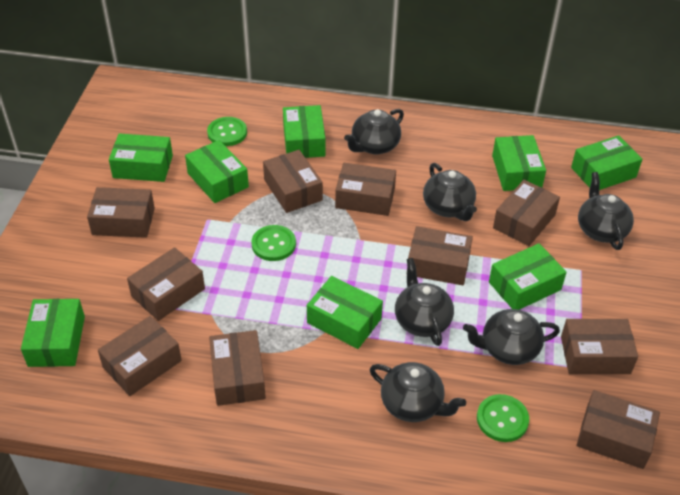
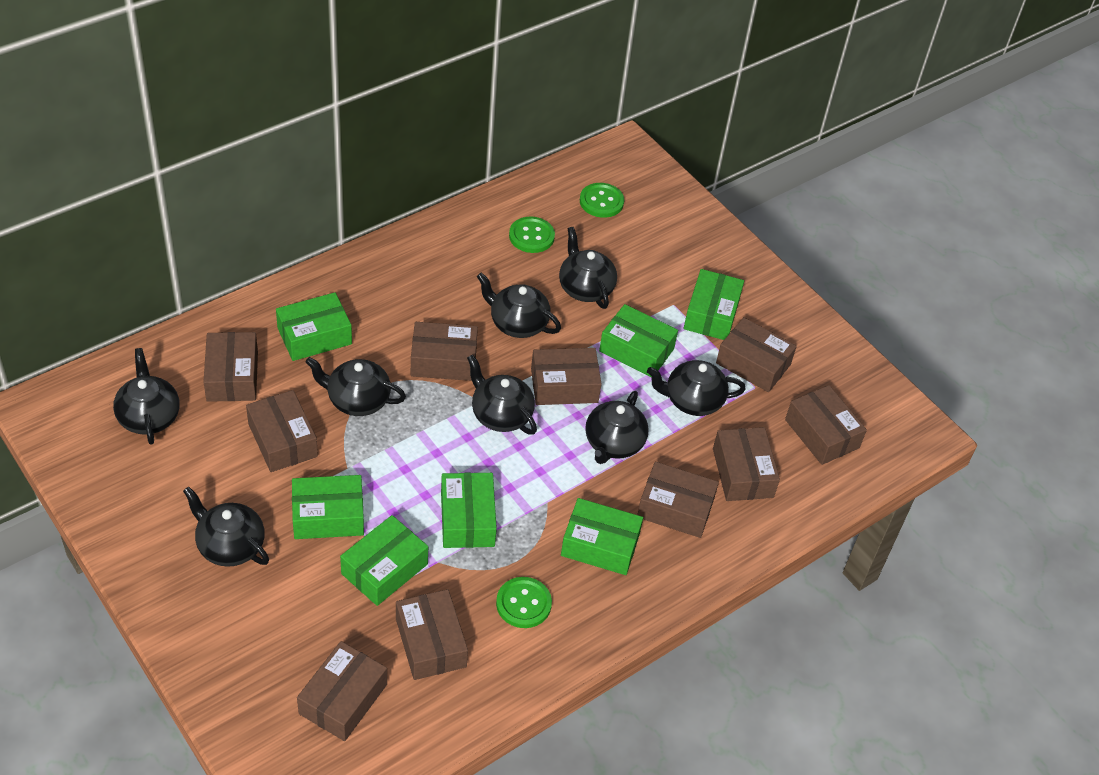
black teapot: [344,109,404,154] [370,362,466,422] [395,258,454,346] [423,163,477,221] [463,309,560,365] [578,172,634,250] = 6 -> [113,348,180,445] [183,486,269,567] [305,357,406,416] [467,354,537,435] [477,272,561,338] [559,227,617,309] [585,391,649,464] [647,360,746,416] = 8
green box: [21,299,85,367] [109,133,173,182] [185,140,249,203] [283,105,325,158] [307,276,383,349] [489,243,566,310] [492,135,546,191] [571,135,642,190] = 8 -> [276,292,352,361] [292,475,364,539] [340,515,428,606] [441,473,497,548] [561,498,643,575] [599,304,678,377] [684,269,744,340] = 7

